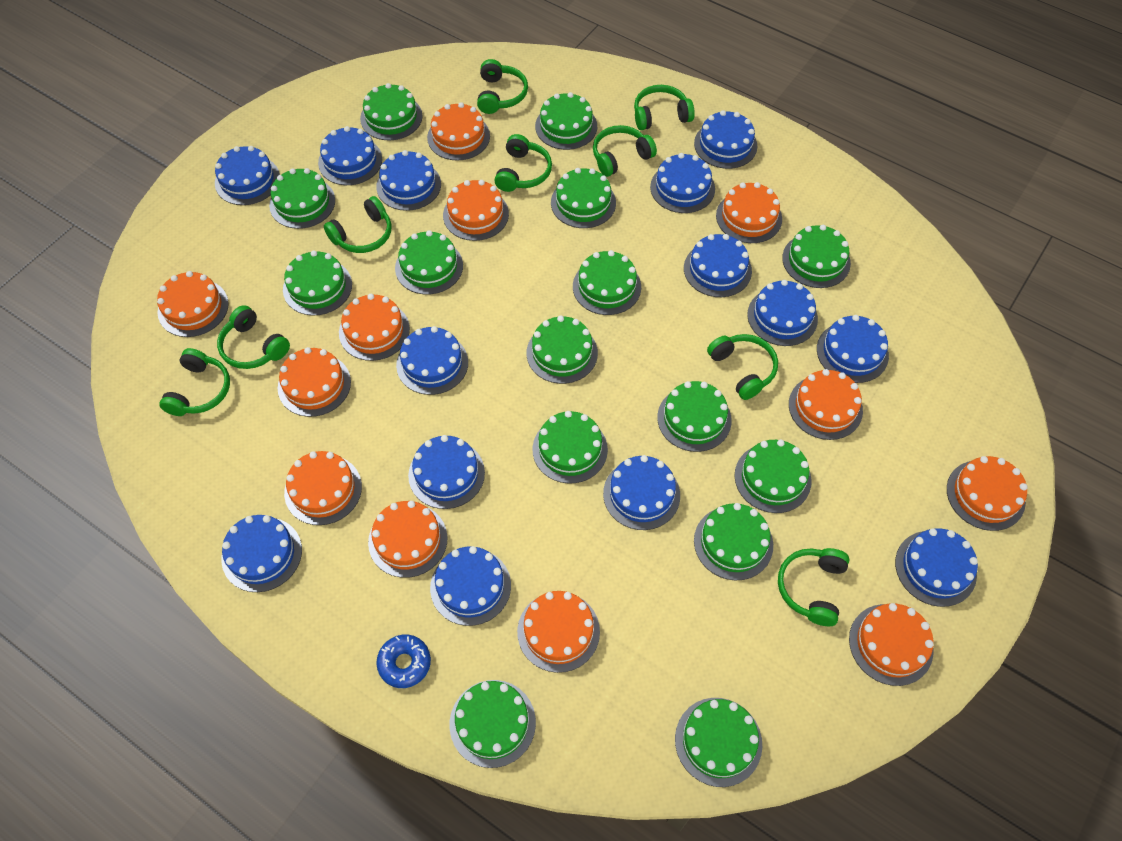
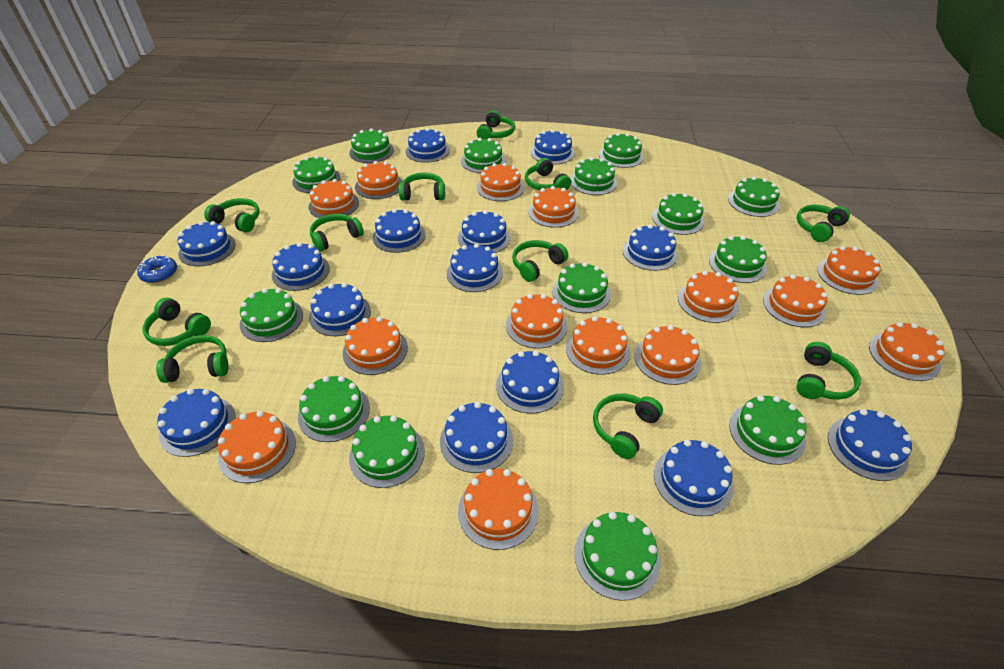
green cake: [269,168,335,229] [283,250,352,316] [360,83,423,140] [395,230,463,295] [450,680,536,768] [526,315,598,384] [532,411,608,484] [535,92,597,150] [551,168,616,228] [573,250,641,315] [657,381,732,452] [675,698,762,787] [694,503,773,580] [735,439,812,513] [782,225,851,288] = 15 -> [240,288,303,342] [292,155,341,193] [298,376,370,442] [349,128,394,163] [349,415,425,488] [461,138,506,173] [552,262,611,313] [570,157,617,195] [574,512,661,601] [599,133,644,168] [652,193,705,235] [709,236,767,283] [728,176,780,217] [729,395,807,465] = 14
green headphones: [159,348,230,416] [217,305,290,369] [324,196,392,253] [477,59,528,114] [494,134,552,192] [593,125,657,177] [634,85,695,130] [707,334,778,400] [778,548,850,626] = 9 -> [143,298,211,346] [156,335,229,383] [204,198,260,232] [310,214,364,252] [399,173,445,201] [477,110,515,139] [512,240,568,282] [525,158,571,190] [593,394,663,459] [796,342,861,400] [797,205,850,242] = 11
orange cake: [157,271,229,337] [278,347,351,417] [284,451,362,525] [339,294,410,361] [368,501,448,578] [427,102,490,161] [443,180,509,241] [517,591,600,673] [716,182,782,243] [789,369,863,440] [849,603,934,686] [947,456,1028,531] = 12 -> [218,411,296,483] [309,179,359,218] [343,317,408,375] [355,161,403,199] [458,469,539,550] [477,163,525,201] [506,294,568,349] [528,186,579,228] [566,316,631,375] [635,325,701,385] [678,271,739,323] [763,275,828,327] [817,246,881,295] [869,322,945,381] = 14

